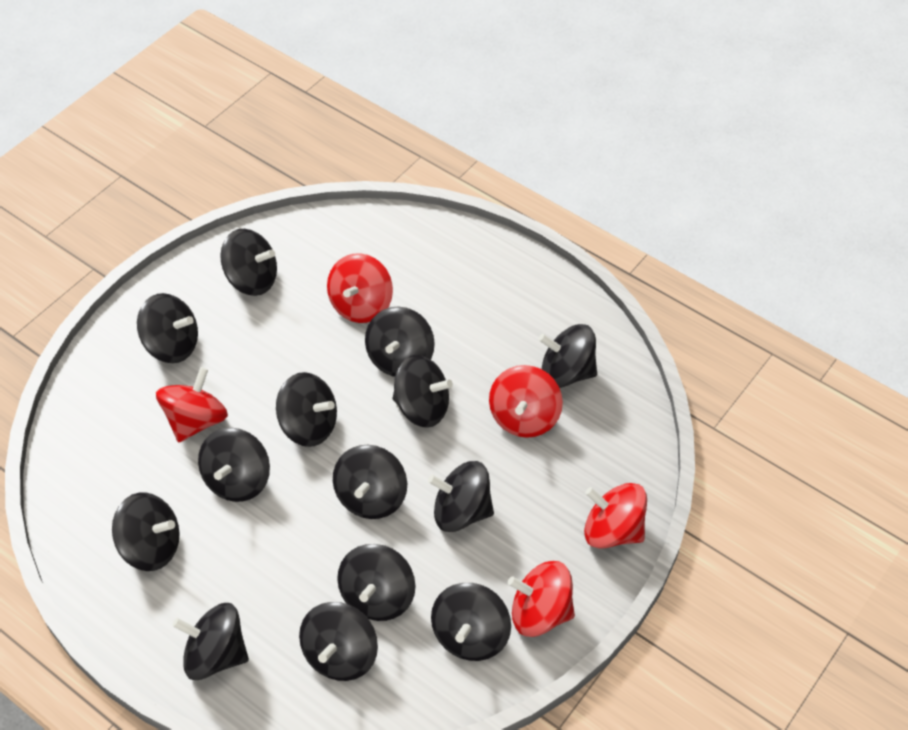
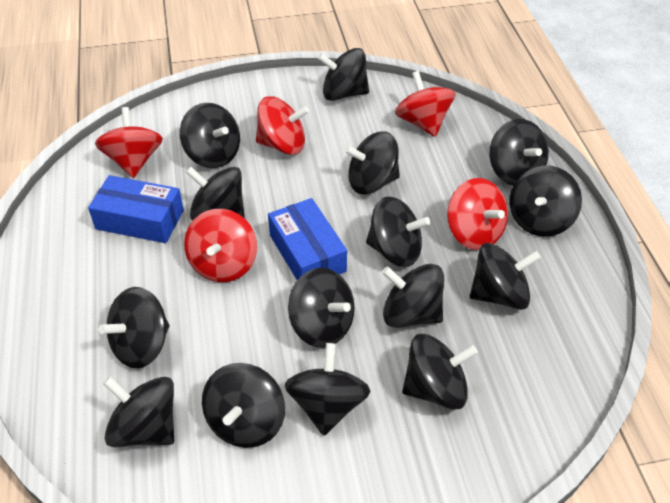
black spinning top: [112,492,180,571] [137,293,198,363] [172,603,249,680] [198,428,270,502] [220,229,277,296] [276,372,337,447] [299,602,378,681] [333,445,407,519] [337,544,415,621] [365,306,435,377] [393,355,453,428] [428,461,494,532] [431,583,511,661] [538,324,597,388] = 14 -> [99,287,170,369] [103,376,174,447] [180,103,240,168] [186,167,245,220] [202,363,285,448] [285,343,371,436] [288,268,355,348] [318,48,369,101] [344,131,400,194] [366,197,430,267] [382,264,444,328] [402,334,478,410] [470,243,541,310] [489,119,549,186] [509,165,582,237] = 15
blue box: none = 0 -> [88,175,184,243] [268,198,347,280] = 2

